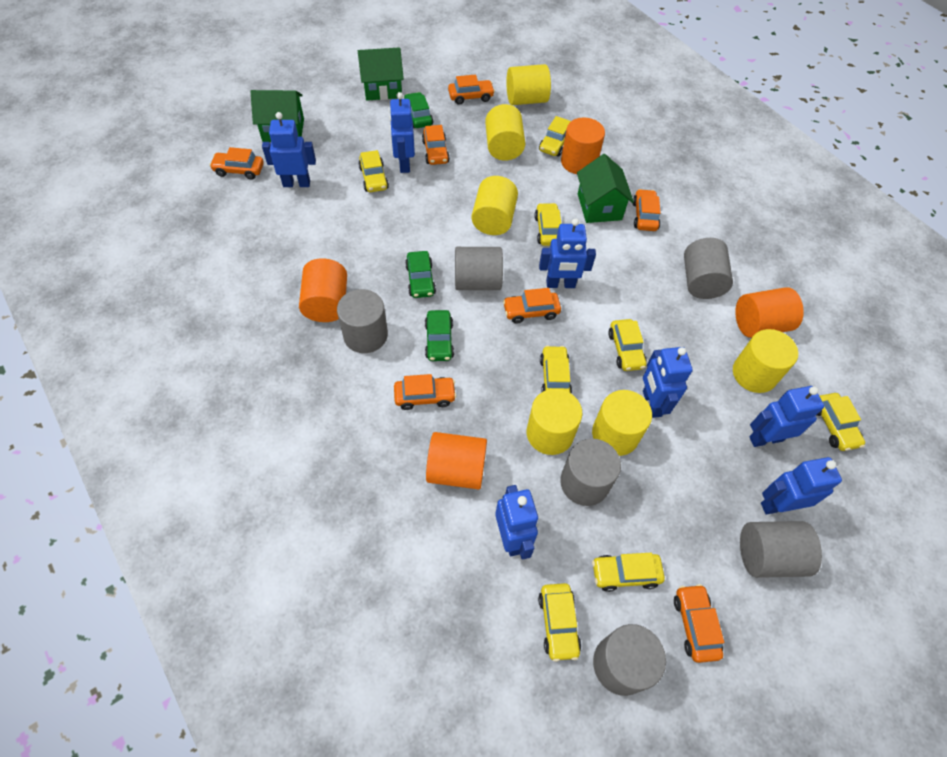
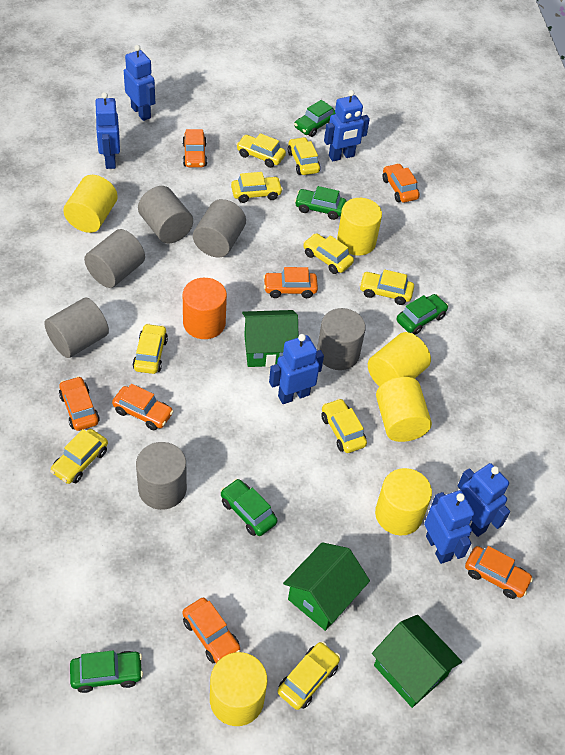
blue robot: [262,112,316,187] [389,92,415,173] [495,485,538,559] [539,218,596,288] [643,347,693,418] [749,386,824,447] [761,457,842,515] = 7 -> [94,92,120,169] [124,45,155,121] [269,334,324,404] [324,90,370,161] [424,490,474,564] [458,463,510,537] = 6
green car: [404,92,433,128] [405,251,436,298] [425,310,454,361] = 3 -> [70,651,143,693] [220,479,278,536] [294,100,335,137] [295,186,346,220] [397,294,449,335] = 5
orange cylinder: [299,259,347,322] [426,432,487,489] [561,117,605,174] [735,287,804,338] = 4 -> [183,278,227,339] = 1
yellow car: [358,150,389,192] [534,203,562,246] [538,583,581,662] [539,116,571,157] [540,345,572,394] [592,553,665,592] [608,319,647,371] [817,393,865,451] = 8 -> [50,429,108,484] [133,323,168,374] [231,172,283,203] [236,133,286,168] [278,642,340,710] [288,137,320,175] [303,233,354,274] [321,398,367,453] [359,269,414,305] = 9

